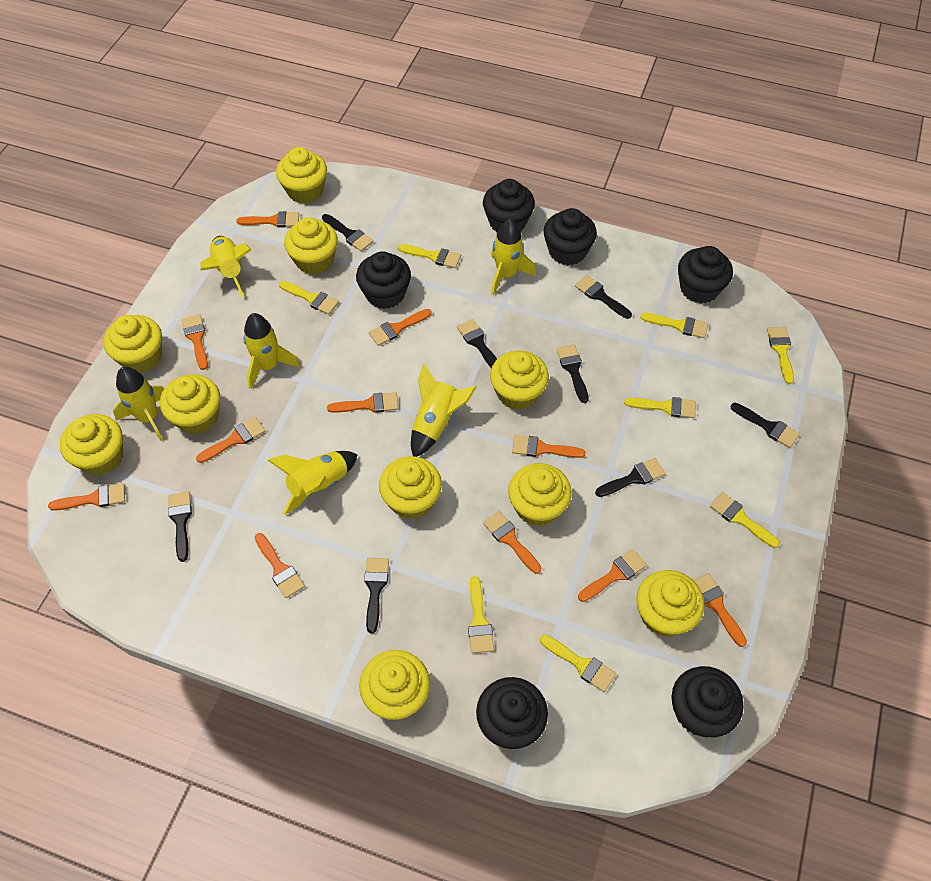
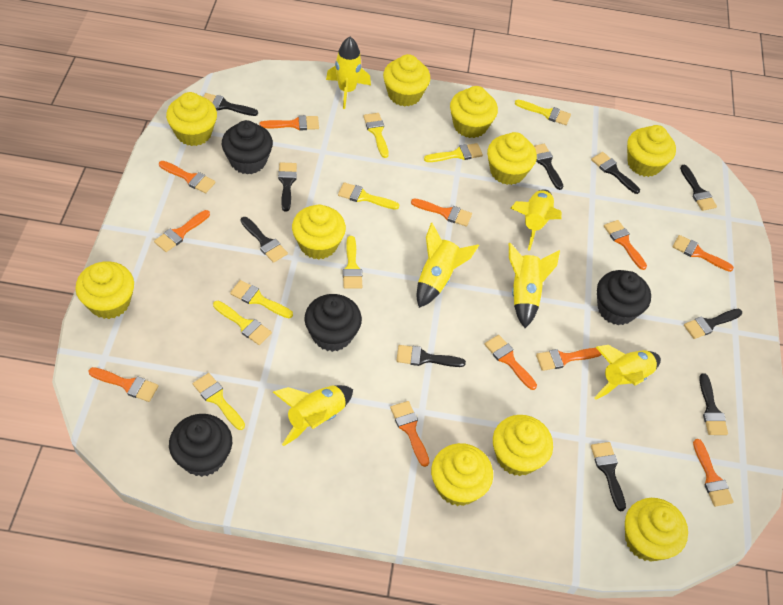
black brush: [168,491,192,562] [322,214,373,251] [364,558,389,633] [457,319,497,368] [556,344,589,403] [575,275,632,319] [595,458,666,497] [731,403,800,448] = 8 -> [203,93,258,116] [241,217,288,263] [278,162,297,212] [396,345,466,367] [534,144,563,190] [591,152,640,194] [591,442,626,511] [680,165,717,211] [684,309,742,339] [699,373,728,435] = 10
black cupcake: [356,251,411,309] [476,677,548,749] [483,179,535,233] [544,208,597,265] [671,666,744,738] [678,246,733,303] = 6 -> [169,414,232,477] [222,120,273,174] [304,294,362,352] [597,270,651,325] = 4

